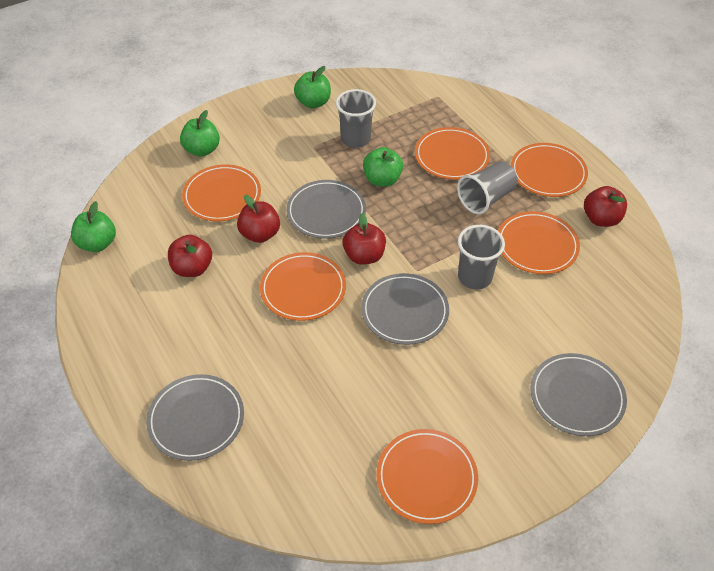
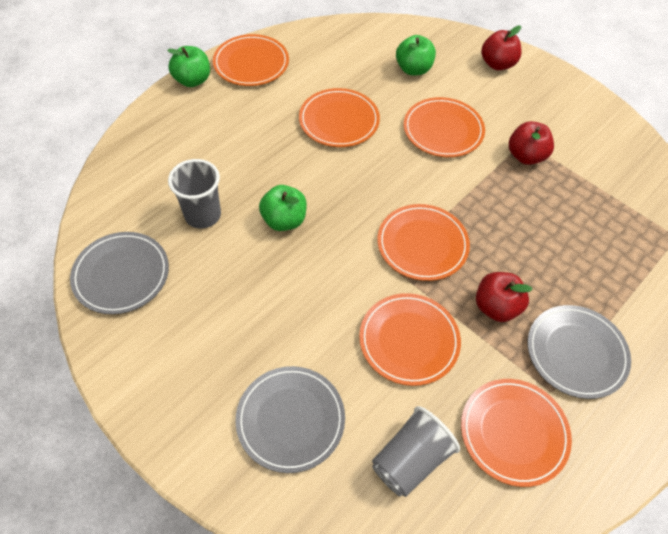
green apple: [71,201,116,252] [180,110,220,157] [294,66,331,108] [363,147,403,187] = 4 -> [167,46,210,87] [259,185,307,231] [396,35,436,75] = 3
grey cup: [336,89,376,148] [457,161,518,214] [458,225,505,289] = 3 -> [168,159,221,229] [372,406,460,497] = 2
grey plate: [146,374,244,461] [286,180,366,239] [361,273,449,345] [530,353,627,436] = 4 -> [70,232,169,314] [236,366,345,473] [528,305,631,399] = 3
red apple: [168,235,212,277] [237,195,280,243] [343,213,386,264] [584,186,627,227] = 4 -> [476,272,533,322] [481,26,522,70] [509,121,554,165] = 3

